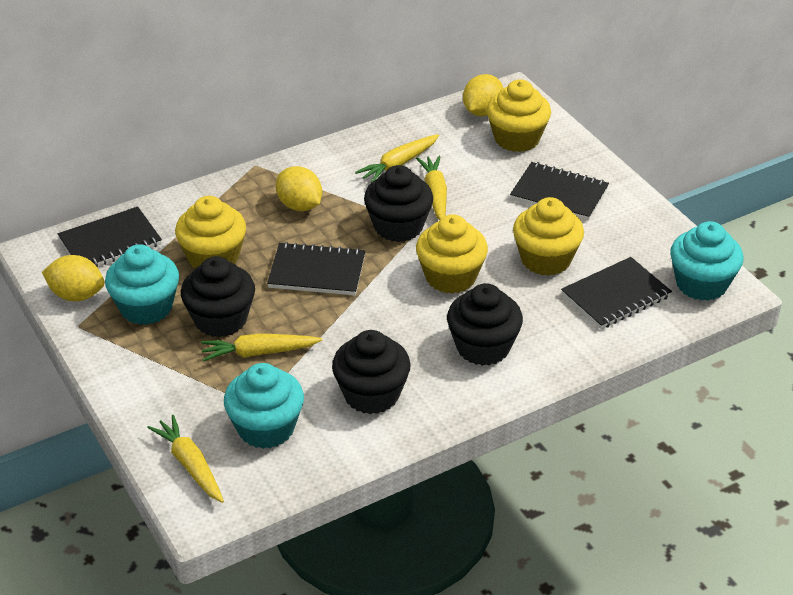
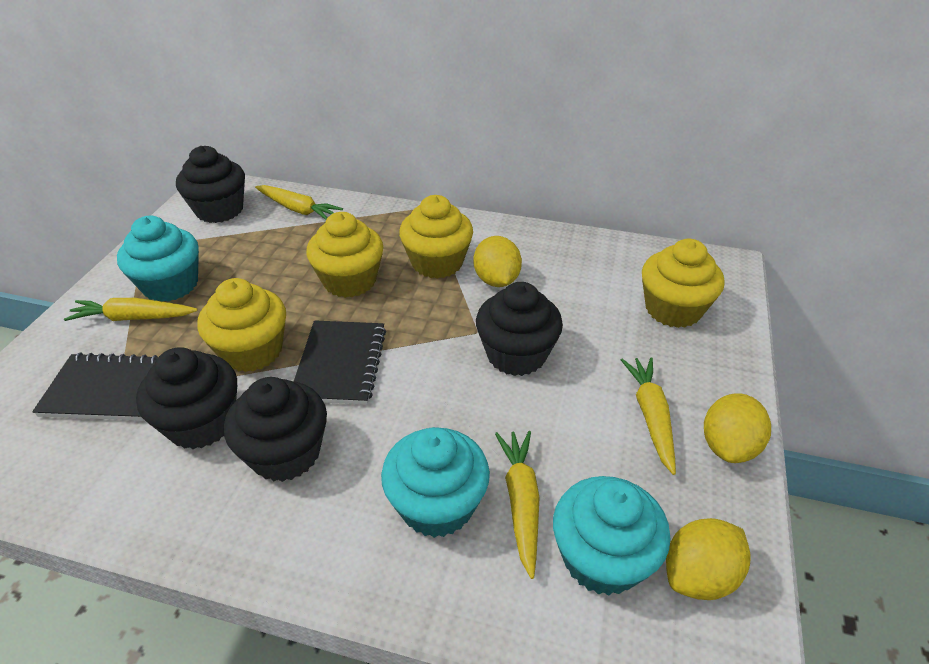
black notebook: [58,206,162,267] [267,242,365,295] [510,162,609,221] [561,257,672,329] = 4 -> [32,352,158,421] [294,320,386,405] = 2

